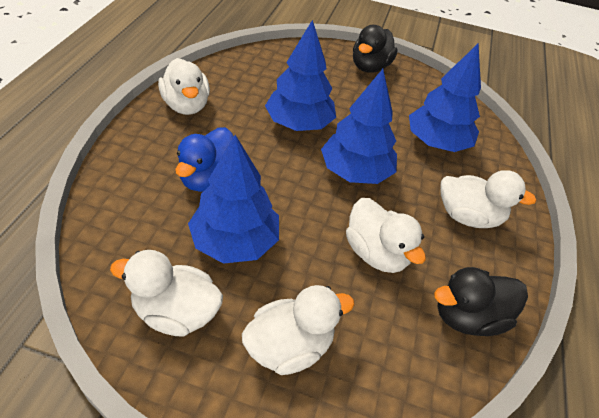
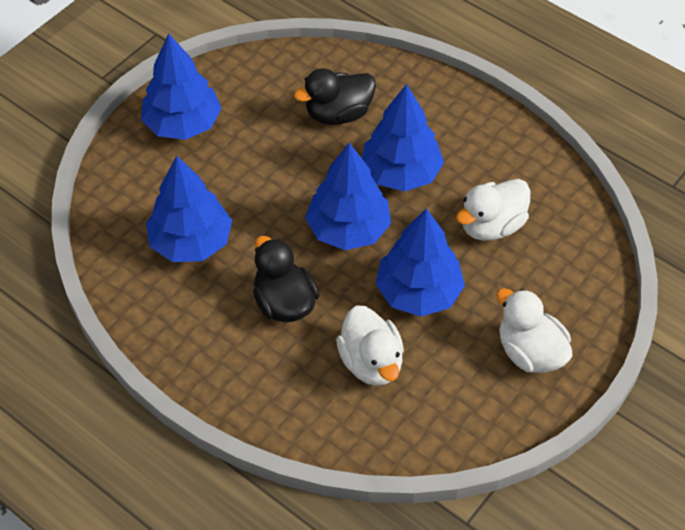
blue duck: [175,127,233,192] = 1 -> none = 0
blue tree: [188,135,279,264] [265,20,336,131] [321,69,397,184] [409,44,481,152] = 4 -> [141,34,222,140] [146,156,232,262] [305,143,391,250] [362,84,444,191] [376,208,465,317] = 5
white duck: [110,250,223,337] [158,58,210,115] [242,285,355,375] [346,198,426,273] [440,170,537,228] = 5 -> [336,305,404,386] [456,179,530,241] [496,288,572,373] = 3

